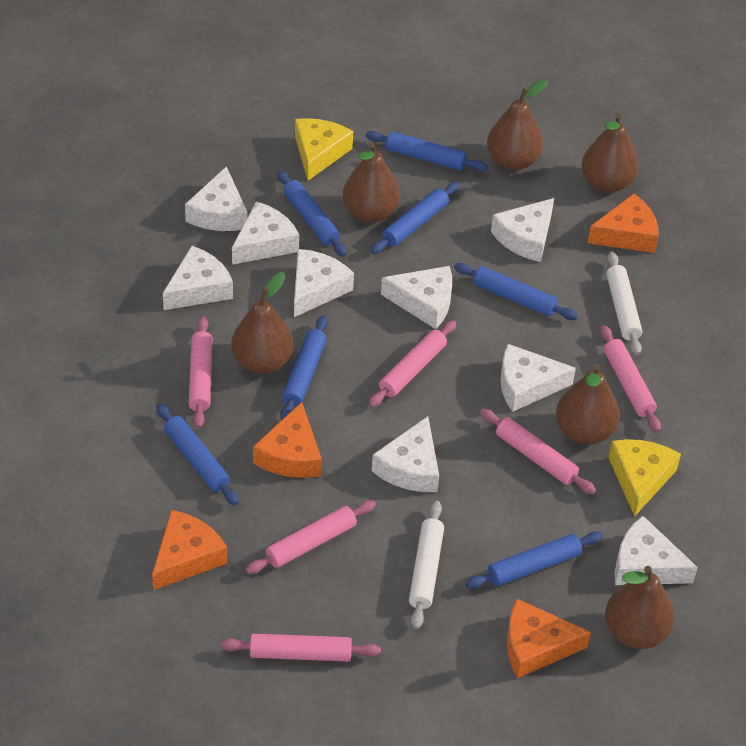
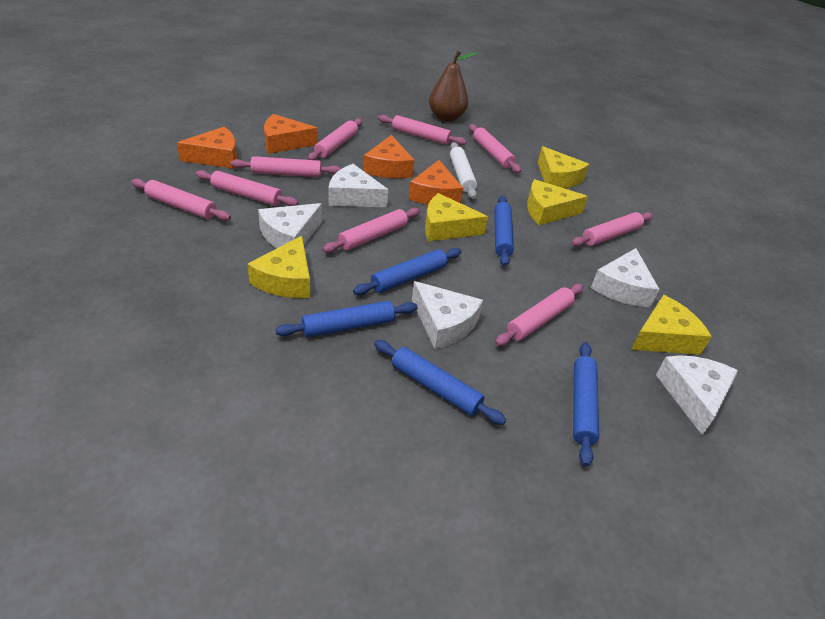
blue rolling pin: [156,404,239,506] [277,170,346,256] [280,315,328,420] [366,131,488,171] [371,182,459,254] [454,263,578,320] [466,531,603,589] = 7 -> [275,301,418,337] [353,248,461,295] [374,340,506,425] [494,196,514,266] [573,342,599,467] = 5
brown pear: [231,272,293,374] [343,142,400,223] [487,79,548,170] [556,364,620,445] [582,113,638,193] [605,566,675,649] = 6 -> [429,50,477,122] = 1
pink rolling pin: [189,316,213,428] [221,634,381,661] [245,500,376,574] [368,320,456,407] [480,409,596,494] [600,325,661,432] = 6 -> [131,179,231,221] [195,170,299,206] [231,156,341,177] [308,118,363,160] [322,208,420,253] [378,115,467,145] [469,124,521,173] [495,284,583,346] [571,212,653,247] = 9
white cheese: [163,246,233,310] [185,166,247,231] [232,201,299,265] [294,249,354,317] [372,416,439,492] [381,266,452,329] [491,198,554,262] [500,344,576,412] [614,516,698,585] = 9 -> [258,203,322,248] [328,164,388,207] [412,281,483,349] [591,248,660,307] [656,355,738,436] = 5
white rolling pin: [409,500,444,629] [606,252,642,356] = 2 -> [450,142,477,199] = 1
yellow cheese: [295,118,353,181] [608,439,681,516] = 2 -> [247,236,310,298] [425,193,488,241] [527,179,588,225] [538,146,589,189] [631,295,712,355] = 5

